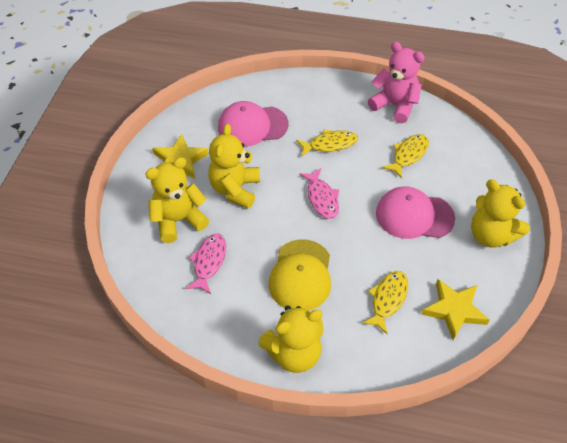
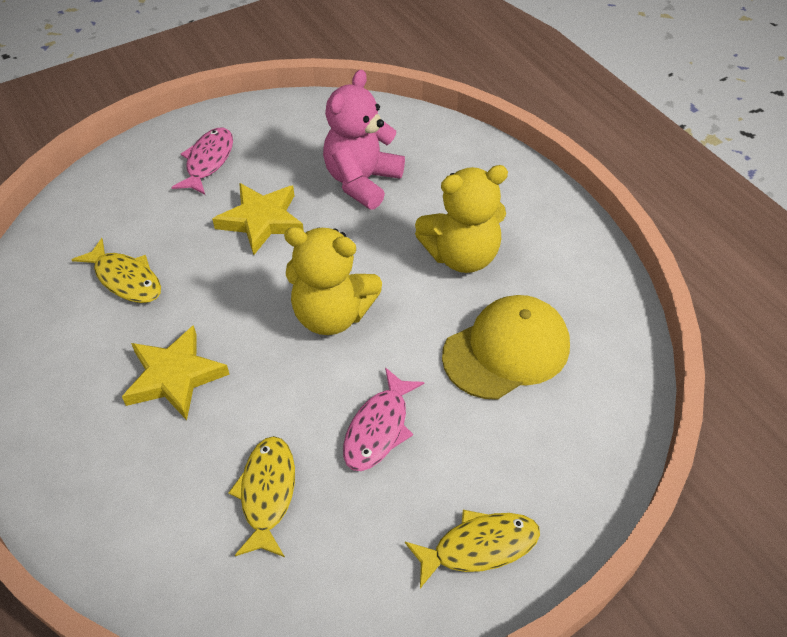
pink cap: [218,101,288,147] [376,187,455,239] = 2 -> none = 0
yellow teddy bear: [145,157,209,243] [208,124,260,209] [258,305,324,373] [471,179,530,248] = 4 -> [284,227,382,335] [415,165,508,273] = 2

